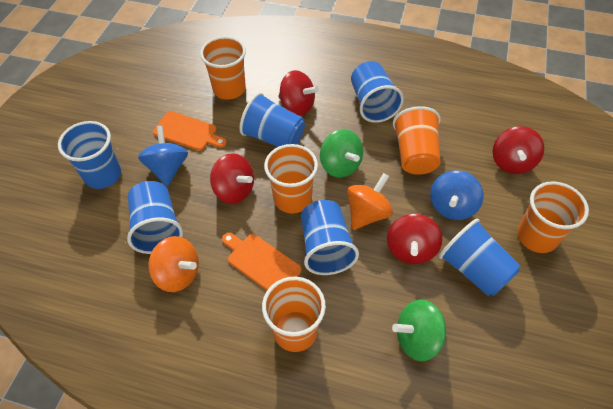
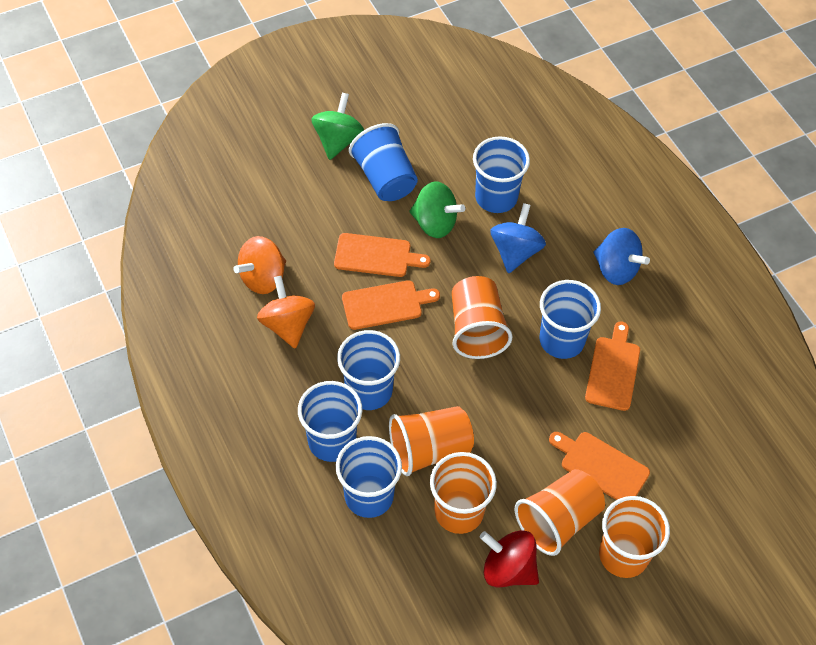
orange cutting board: [153,111,227,151] [222,233,302,290] = 2 -> [334,233,431,277] [342,280,440,330] [549,432,650,500] [585,321,640,411] = 4
red spinning top: [210,153,254,204] [278,70,319,116] [387,214,442,264] [493,126,544,174] = 4 -> [480,530,539,588] = 1

